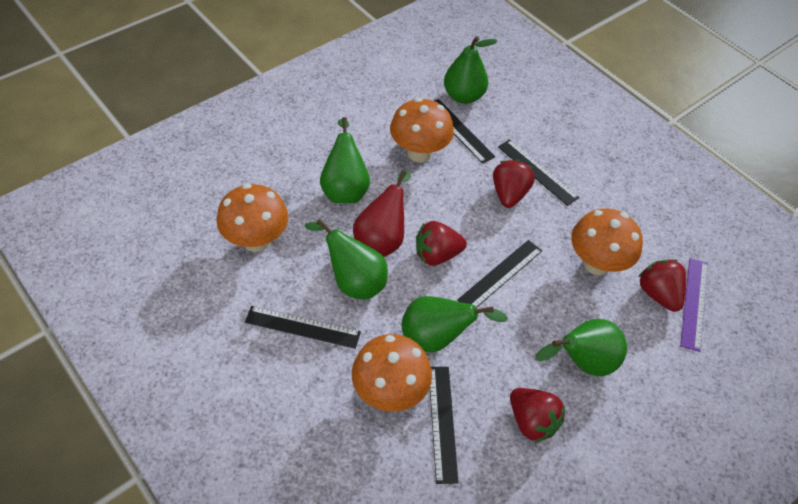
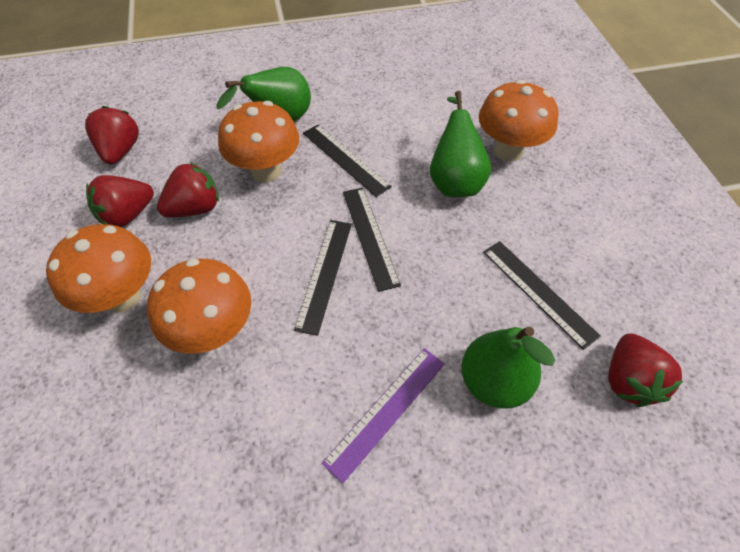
black ruler: [245,306,361,349] [430,367,458,484] [435,99,495,164] [457,240,542,308] [498,139,579,206] = 5 -> [294,220,352,336] [303,125,392,197] [343,187,401,292] [483,241,601,350] = 4
green pear: [305,219,388,300] [320,117,370,203] [402,296,508,353] [444,36,498,104] [535,319,627,376] = 5 -> [217,67,311,121] [430,91,491,197] [461,327,555,409] = 3
red pear: [353,170,411,257] = 1 -> none = 0

